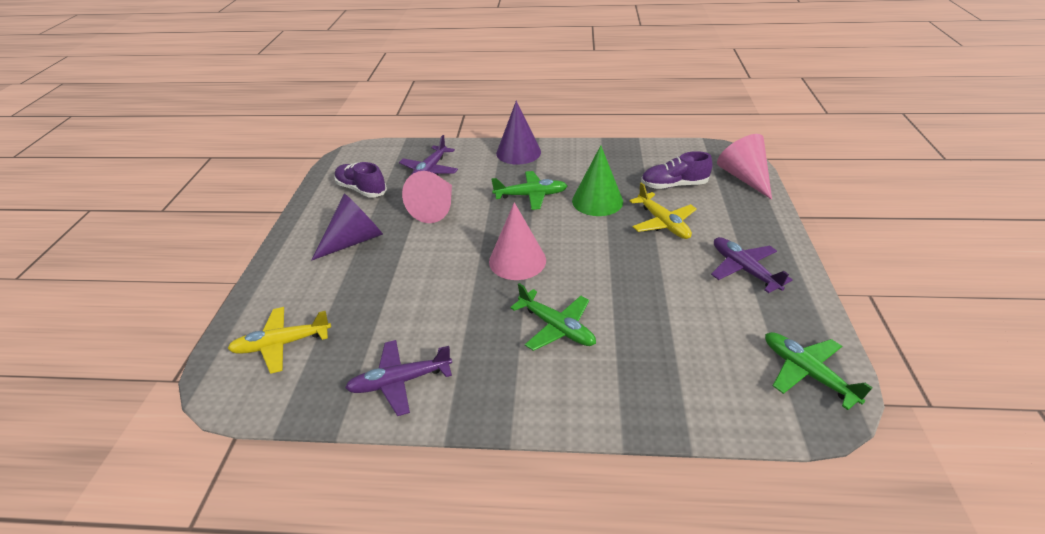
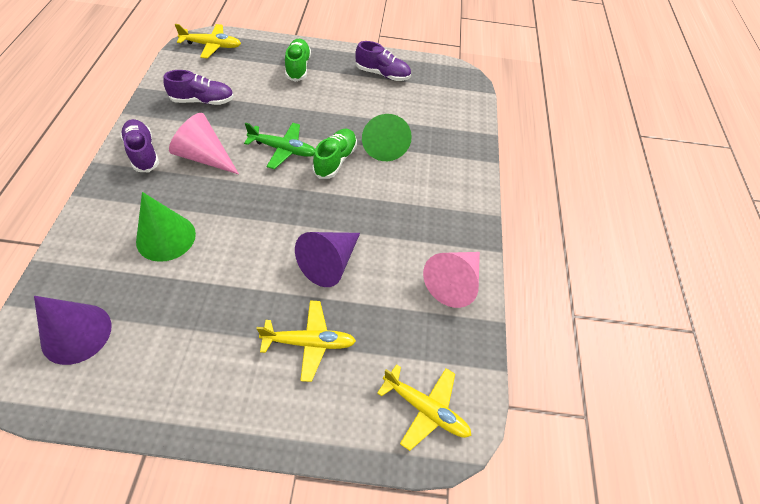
green cone: [572,145,623,216] = 1 -> [136,192,196,262] [362,114,412,161] = 2
green plane: [491,171,567,210] [510,283,596,351] [765,332,873,410] = 3 -> [244,122,315,169] = 1
green shoe: none = 0 -> [285,39,311,82] [312,128,357,179] = 2
pink cone: [402,171,452,223] [489,202,546,280] [717,134,772,200] = 3 -> [169,113,239,174] [423,252,480,308] = 2
purple plane: [345,340,452,416] [399,135,458,175] [711,237,793,293] = 3 -> none = 0
purple shoe: [334,162,387,198] [641,151,712,189] = 2 -> [120,119,159,172] [163,70,234,105] [355,41,411,81] = 3
yellow plane: [227,307,331,374] [630,182,697,239] = 2 -> [175,24,241,58] [257,301,356,382] [377,364,472,451] = 3

